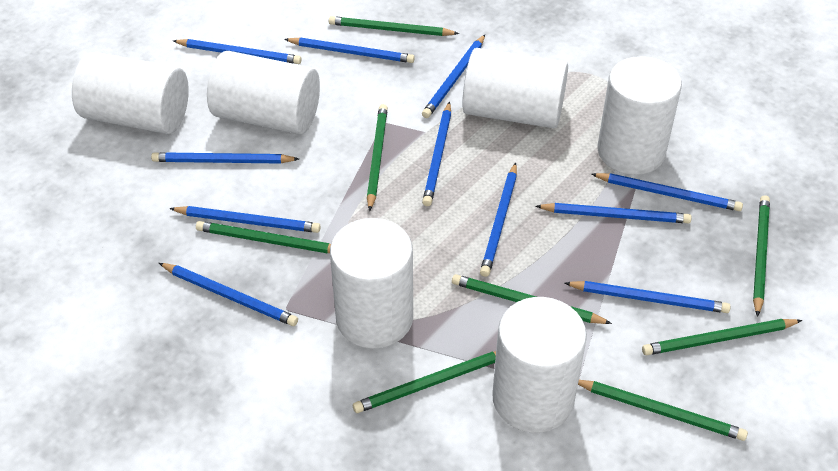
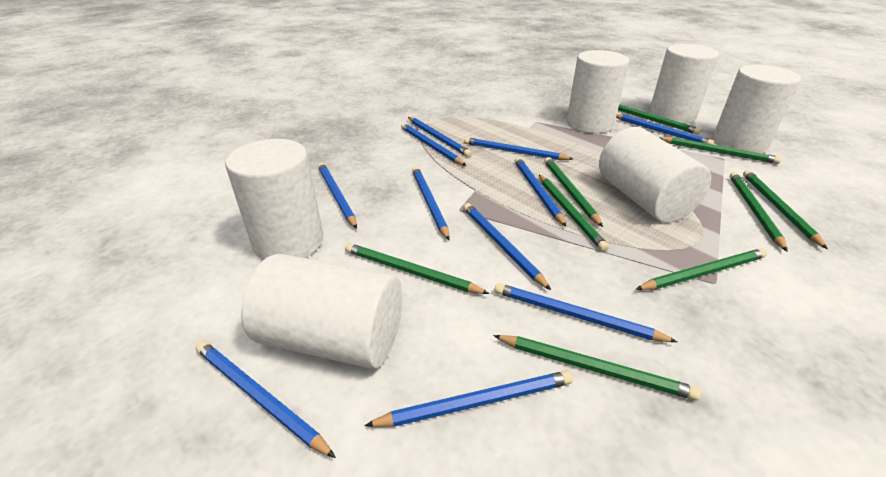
green pencil: [196,221,331,254] [329,16,459,36] [353,351,496,413] [367,104,388,211] [452,274,612,324] [578,380,748,441] [642,319,802,355] [753,195,770,317] = 8 -> [345,243,490,294] [493,335,701,401] [539,175,609,251] [544,157,603,227] [618,104,701,135] [636,248,767,290] [659,137,781,164] [730,172,788,252] [743,170,828,249] = 9

